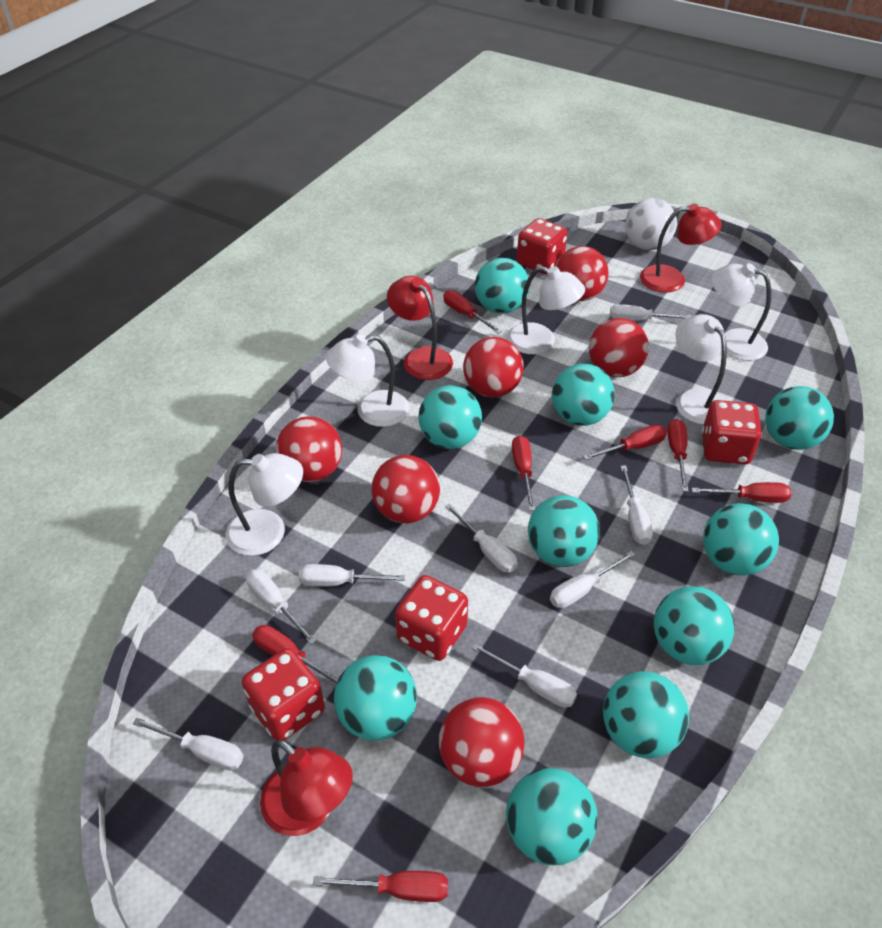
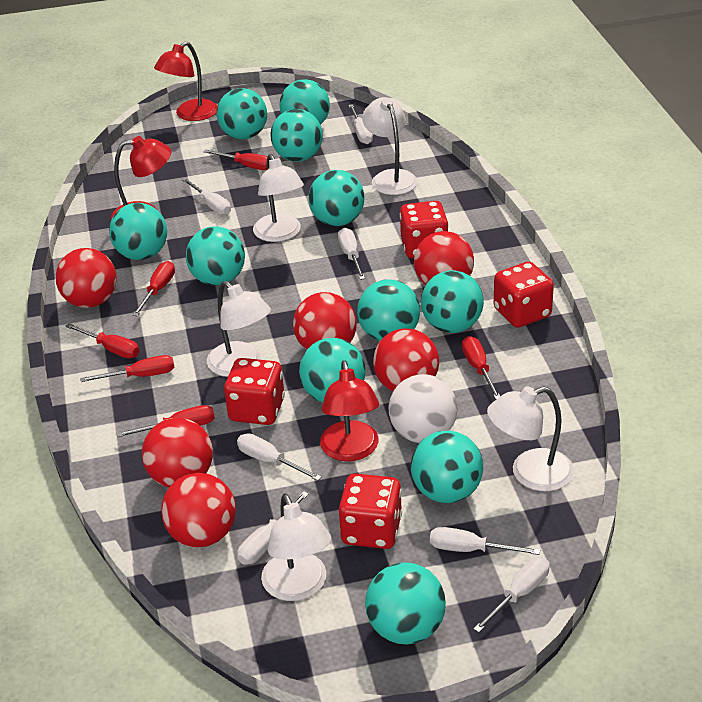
red screwdriver: [252,625,338,684] [313,871,448,902] [443,290,502,334] [512,435,535,511] [583,424,667,460] [667,419,689,492] [691,482,792,503] = 7 -> [65,323,140,358] [80,355,175,382] [116,405,215,437] [132,261,175,316] [203,149,268,170] [462,336,500,399] = 6
turquoise ball: [334,655,417,741] [418,385,482,449] [475,258,529,314] [506,768,598,865] [528,495,600,567] [552,364,615,426] [603,671,689,758] [654,586,735,665] [703,503,779,576] [765,386,834,450] = 10 -> [109,203,167,260] [186,226,245,285] [217,88,267,140] [270,109,323,162] [279,79,330,125] [299,338,366,403] [309,170,364,226] [357,279,420,341] [365,562,446,645] [411,431,483,503] [421,270,484,333] = 11
white screwdriver: [133,717,244,770] [246,569,316,644] [299,564,405,586] [445,504,518,573] [472,643,577,708] [550,551,636,608] [610,304,691,321] [620,465,653,545] = 8 -> [182,178,231,215] [237,433,322,481] [237,491,309,565] [338,228,365,280] [348,104,373,144] [430,527,540,555] [473,557,550,632] = 7

